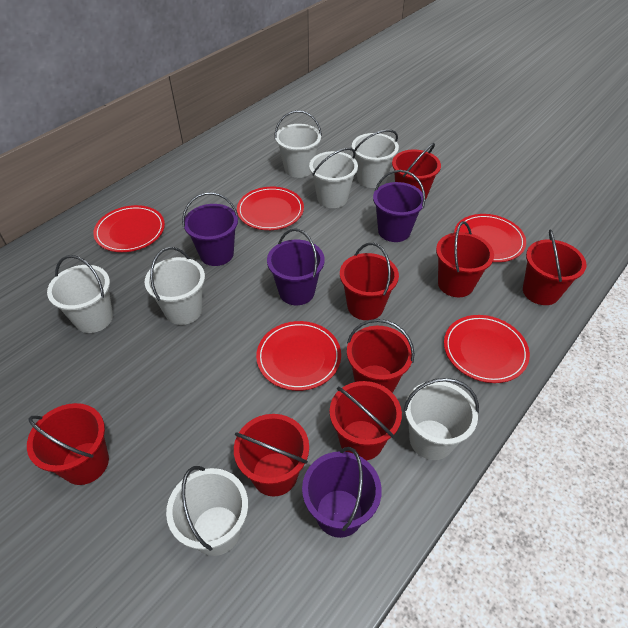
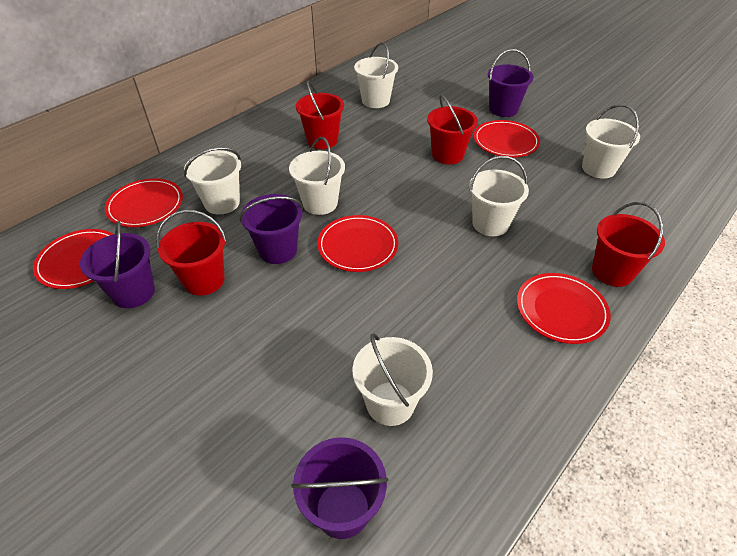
red bucket: [27,403,109,485] [234,414,309,497] [330,381,402,460] [340,243,399,320] [347,319,415,393] [392,143,441,201] [436,221,494,297] [523,230,587,305] = 8 -> [156,210,227,296] [296,80,344,149] [427,95,478,165] [592,202,665,287] = 4
white bucket: [47,255,113,333] [144,247,205,325] [166,466,248,556] [274,110,322,178] [309,148,358,208] [352,130,399,188] [403,378,479,460] = 7 -> [184,147,241,215] [289,137,345,215] [353,333,433,426] [354,42,398,108] [469,156,529,236] [582,104,640,179] = 6

